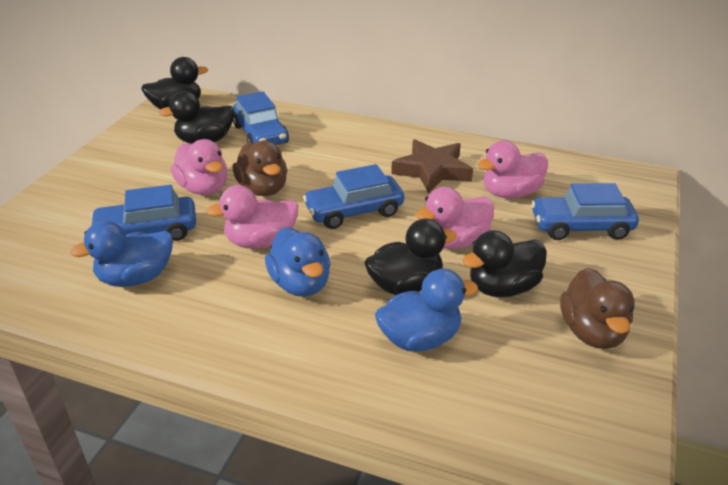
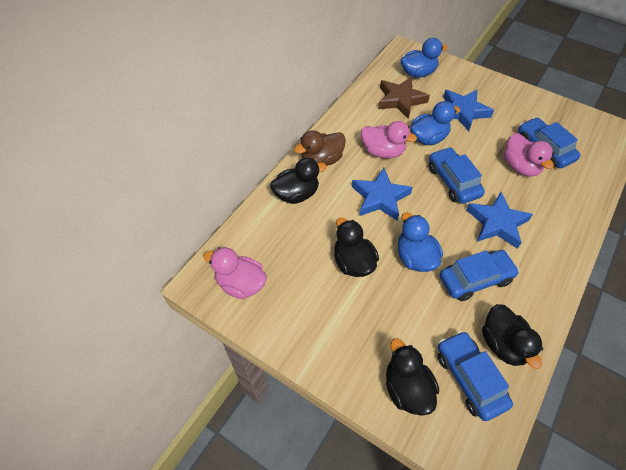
blue star: none = 0 -> [352,168,413,221] [443,89,494,132] [466,192,533,249] = 3
brown duck: [232,141,287,196] [560,268,635,349] = 2 -> [294,130,346,166] = 1
pink duck: [171,139,227,195] [206,185,298,249] [416,187,494,249] [477,141,548,199] = 4 -> [203,247,267,299] [361,121,417,158] [504,133,554,176] = 3

